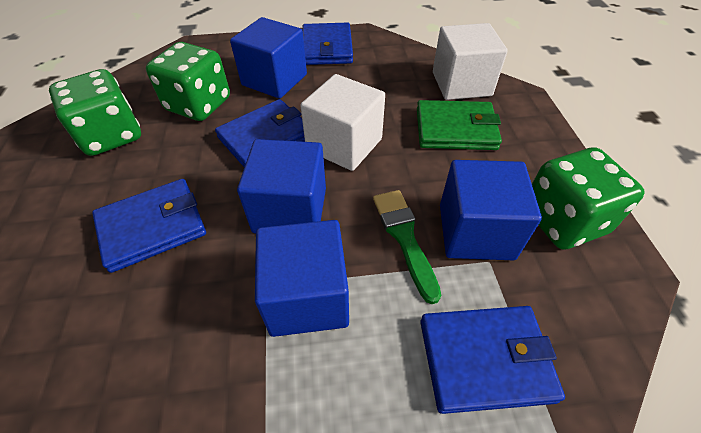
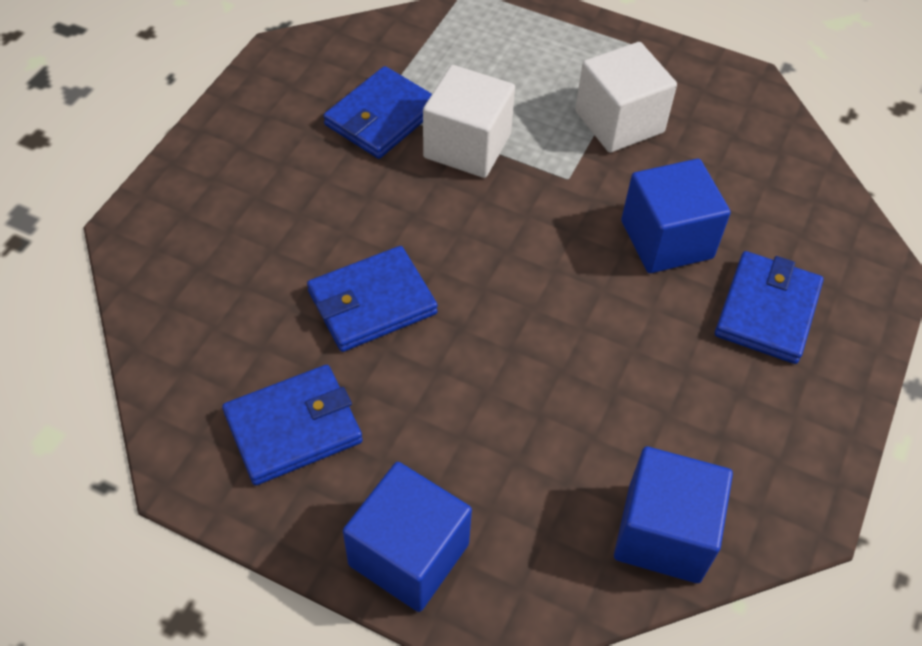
blue cube: [230,17,307,99] [237,139,326,234] [255,220,349,337] [440,160,542,260] = 4 -> [343,462,472,612] [614,447,733,583] [621,159,731,273] = 3
green brush: [373,190,441,304] = 1 -> none = 0
green dice: [49,69,141,156] [146,42,230,121] [532,147,645,250] = 3 -> none = 0
green wallet: [417,100,502,150] = 1 -> none = 0

